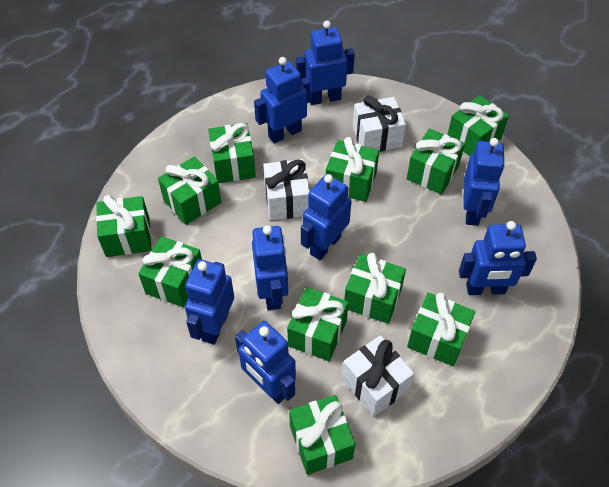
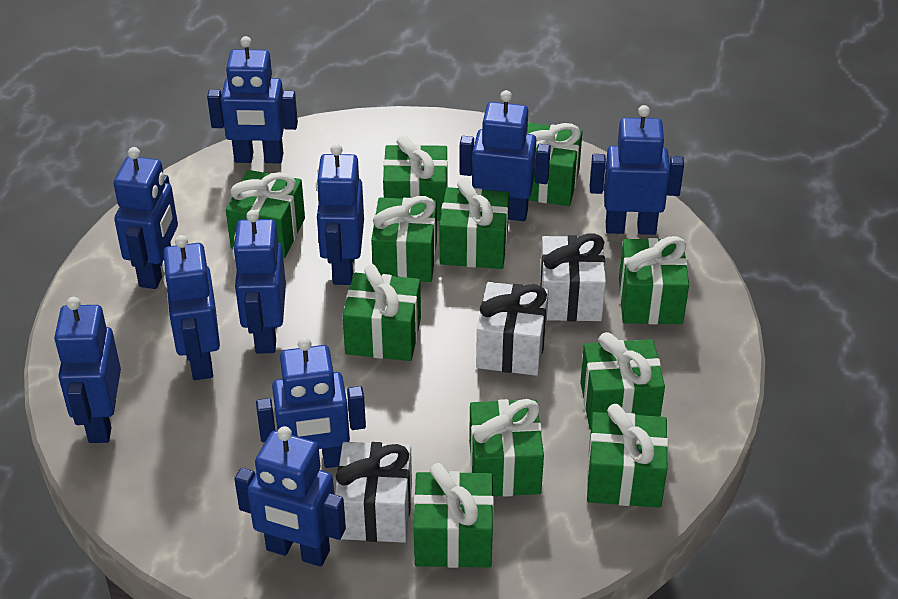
blue robot: [185,259,234,345] [235,321,296,404] [252,225,288,310] [254,57,310,144] [296,21,355,105] [301,174,352,260] [459,221,537,295] [463,138,505,226] = 8 -> [54,297,121,443] [114,147,178,289] [162,235,220,380] [207,36,298,163] [232,210,286,353] [234,426,346,567] [256,337,366,468] [316,144,364,285] [459,90,551,221] [590,105,684,235] = 10

